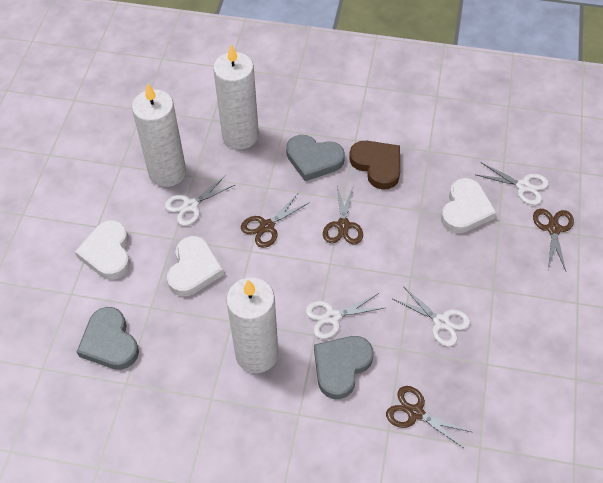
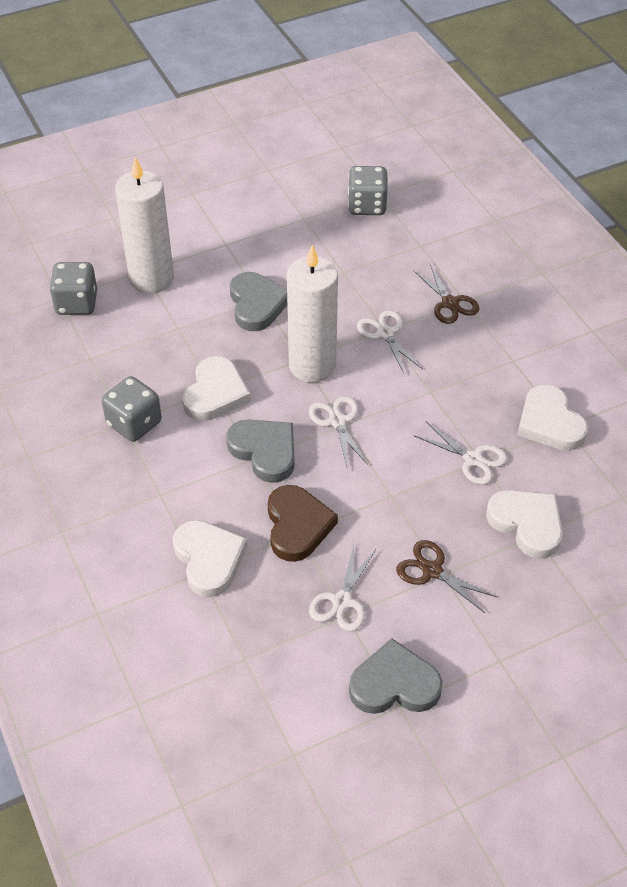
brown scissors: [241,194,310,248] [323,185,363,244] [386,386,471,448] [533,209,574,271] = 4 -> [396,540,498,613] [413,264,479,324] = 2
grey dice: none = 0 -> [49,262,97,315] [102,376,162,442] [348,166,388,215] = 3
white candle: [132,83,186,187] [213,45,259,149] [226,277,279,373] = 3 -> [115,157,174,294] [287,245,338,382] = 2
white heart: [75,220,130,279] [167,236,224,296] [441,178,497,233] = 3 -> [173,520,247,597] [182,356,251,421] [486,490,563,559] [517,384,588,451] = 4

